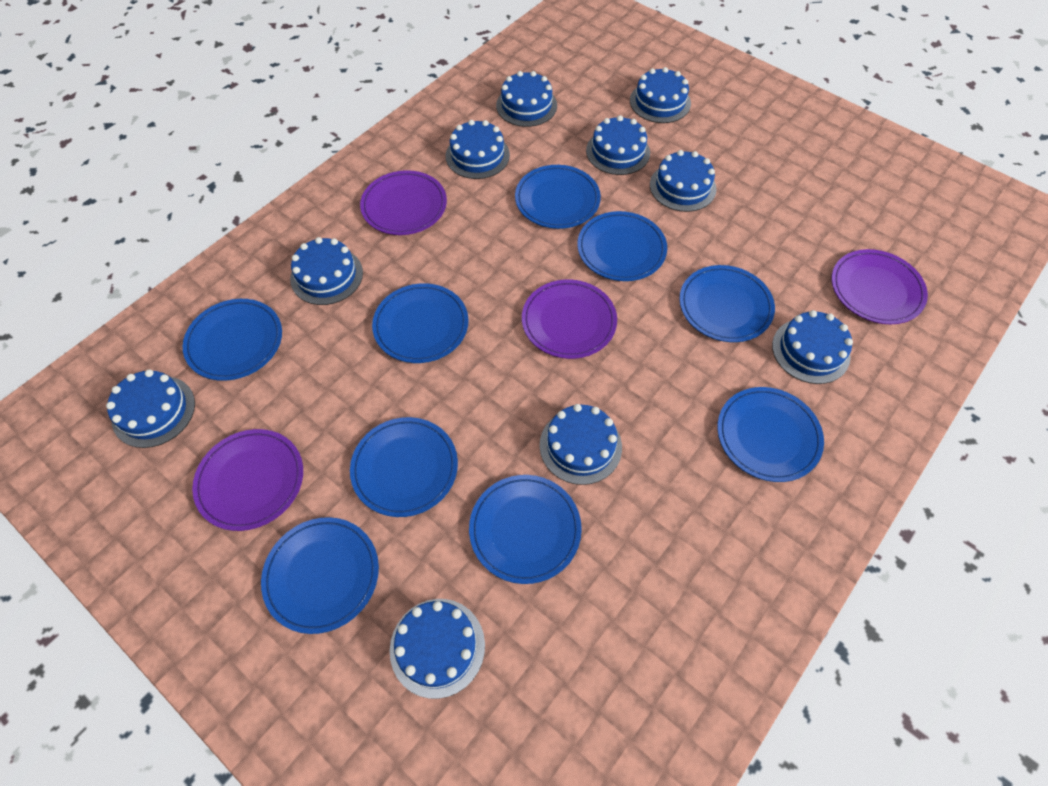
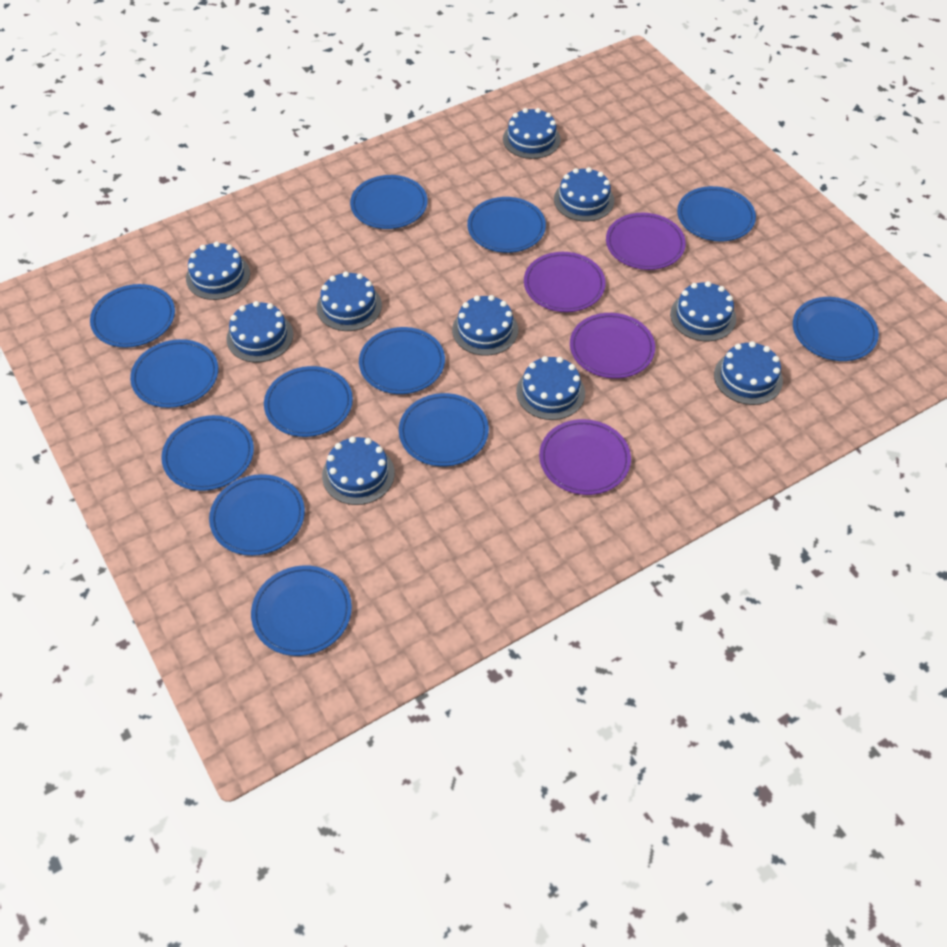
blue plate: [183,299,282,381] [261,517,379,634] [350,417,458,517] [372,283,469,363] [469,475,582,584] [515,165,601,229] [577,211,667,281] [679,265,775,342] [717,387,824,482] = 9 -> [90,284,175,348] [130,339,218,408] [161,415,254,491] [209,474,305,556] [251,565,352,656] [264,366,353,437] [350,175,428,229] [359,327,445,394] [399,393,489,467] [467,197,546,253] [677,186,756,241] [793,297,879,361] = 12

